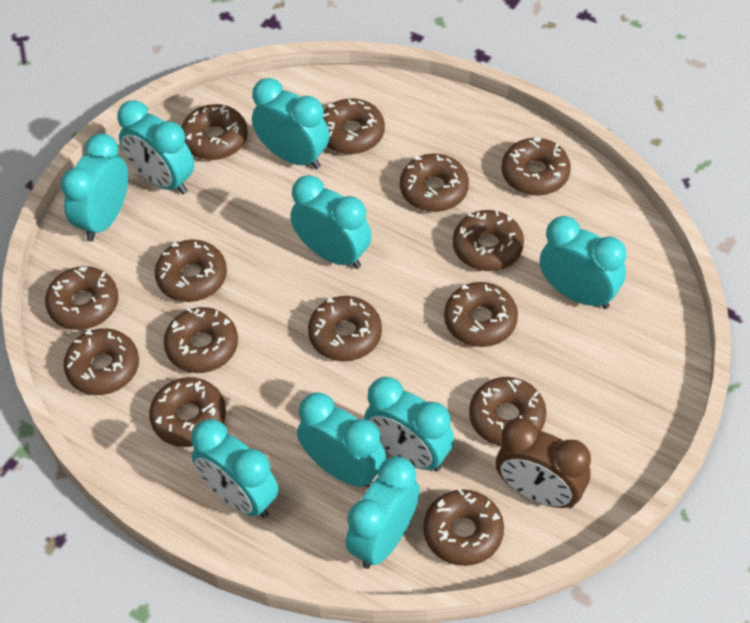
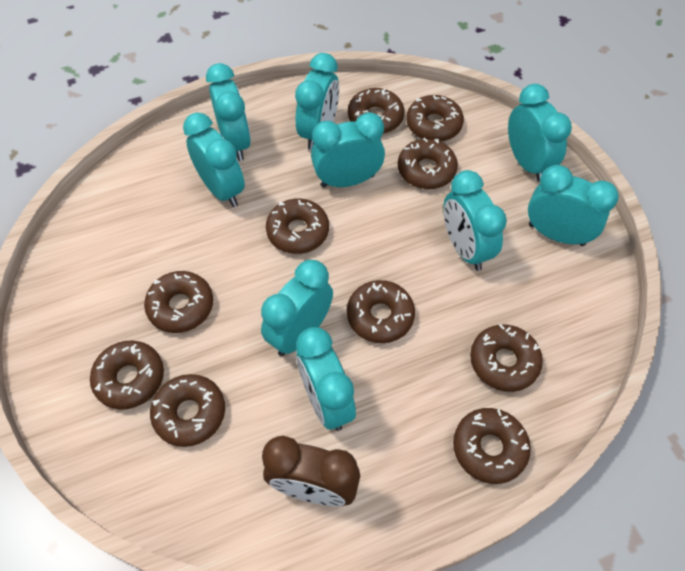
brown donut: [45,266,118,330] [64,328,139,395] [149,377,226,447] [155,240,227,302] [164,307,238,373] [181,104,248,160] [308,296,382,361] [323,98,385,154] [400,153,469,212] [423,489,504,566] [444,282,518,347] [453,210,524,271] [469,377,546,446] [501,138,571,196] = 14 -> [90,340,164,410] [144,271,213,333] [150,374,225,447] [266,198,329,254] [347,280,415,343] [348,88,404,134] [398,138,458,189] [406,95,464,141] [453,408,531,484] [470,324,543,392] = 10

